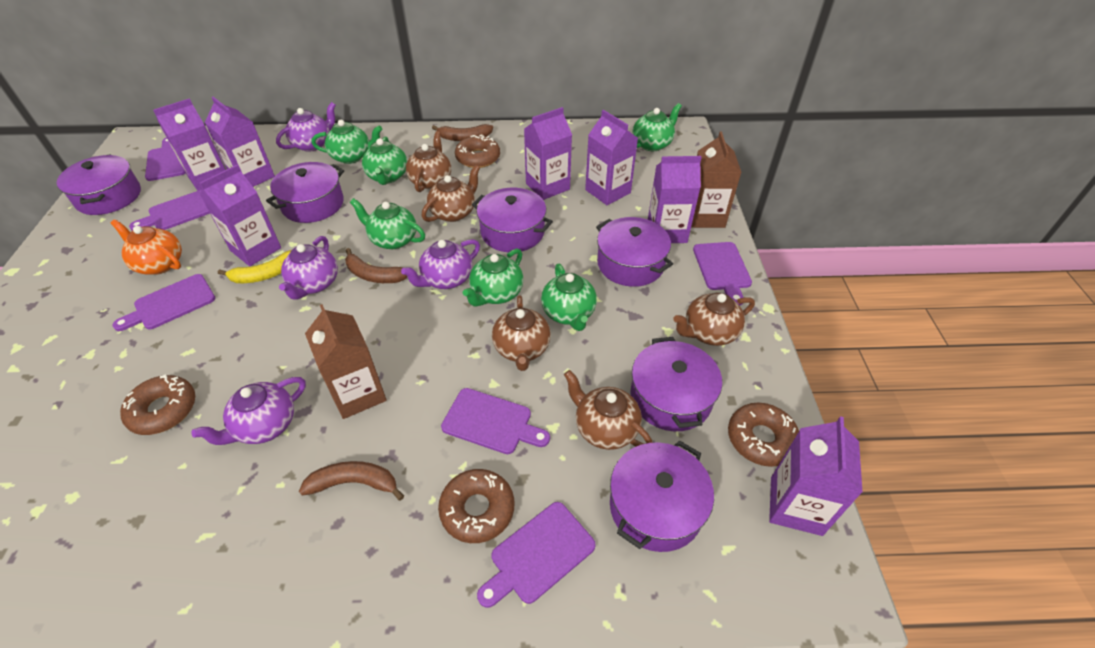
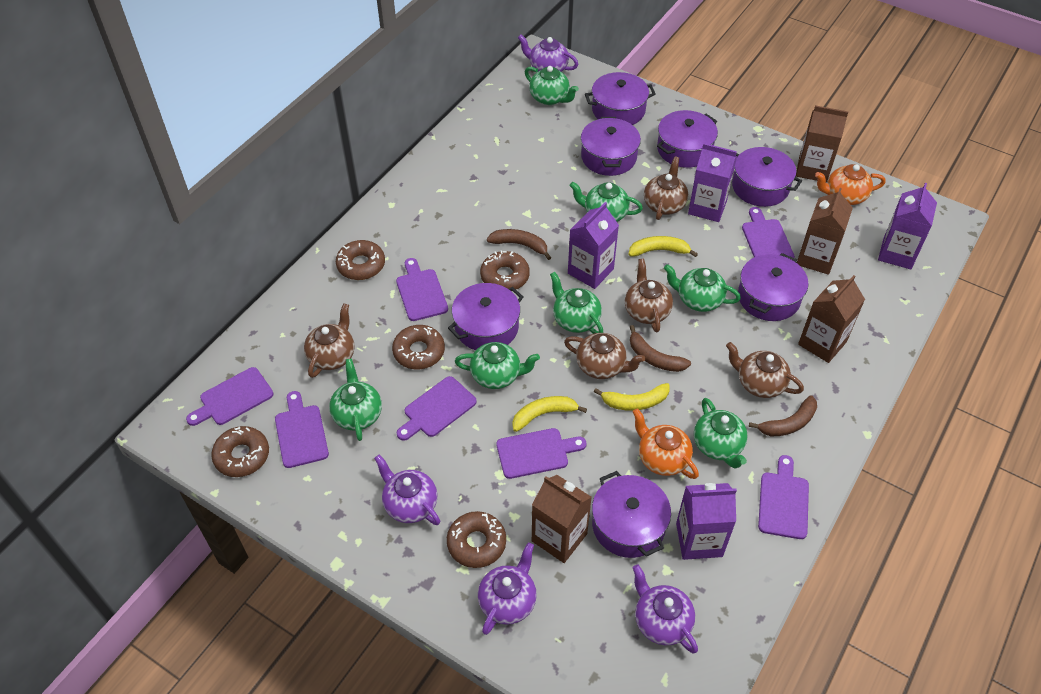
brown carton: [305,304,387,419] [691,131,742,228] = 2 -> [532,475,592,563] [796,105,848,182] [797,188,853,275] [798,275,865,363] = 4
brown donut: [120,374,195,435] [438,469,514,543] [455,134,500,168] [728,402,799,467] = 4 -> [211,426,269,477] [336,240,385,280] [392,325,445,369] [447,511,506,568] [480,250,530,291] = 5
green teapot: [312,120,382,164] [350,198,425,249] [362,136,407,185] [463,248,524,307] [541,264,597,331] [633,103,682,151] = 6 -> [329,358,382,441] [455,342,540,389] [525,66,579,105] [550,272,603,334] [569,182,643,222] [664,264,741,312] [694,398,748,469] = 7
orange teapot: [111,219,182,275] = 1 -> [632,408,699,479] [815,164,886,205] = 2
purple carton: [153,98,226,191] [200,165,281,266] [204,97,275,187] [524,107,572,200] [585,110,638,205] [648,156,702,243] [769,416,863,536] = 7 -> [568,202,619,289] [676,483,737,560] [688,143,737,222] [878,183,937,269] = 4
purple cutting board: [112,274,215,331] [129,190,210,231] [145,137,186,181] [441,388,550,454] [477,502,596,608] [693,242,752,306] = 6 -> [186,367,274,426] [275,391,329,468] [396,258,448,321] [397,376,477,441] [496,428,586,479] [742,207,795,258] [758,455,809,539] = 7
purple pot: [57,155,141,215] [266,162,344,223] [472,188,553,252] [596,217,673,287] [610,440,714,552] [630,337,722,431] = 6 -> [448,283,523,350] [581,117,641,176] [585,72,656,125] [592,471,671,558] [657,110,718,168] [732,147,802,207] [738,253,808,321] = 7
yellow banana: [218,250,292,283] = 1 -> [512,396,587,432] [594,383,670,411] [628,236,698,257] = 3

